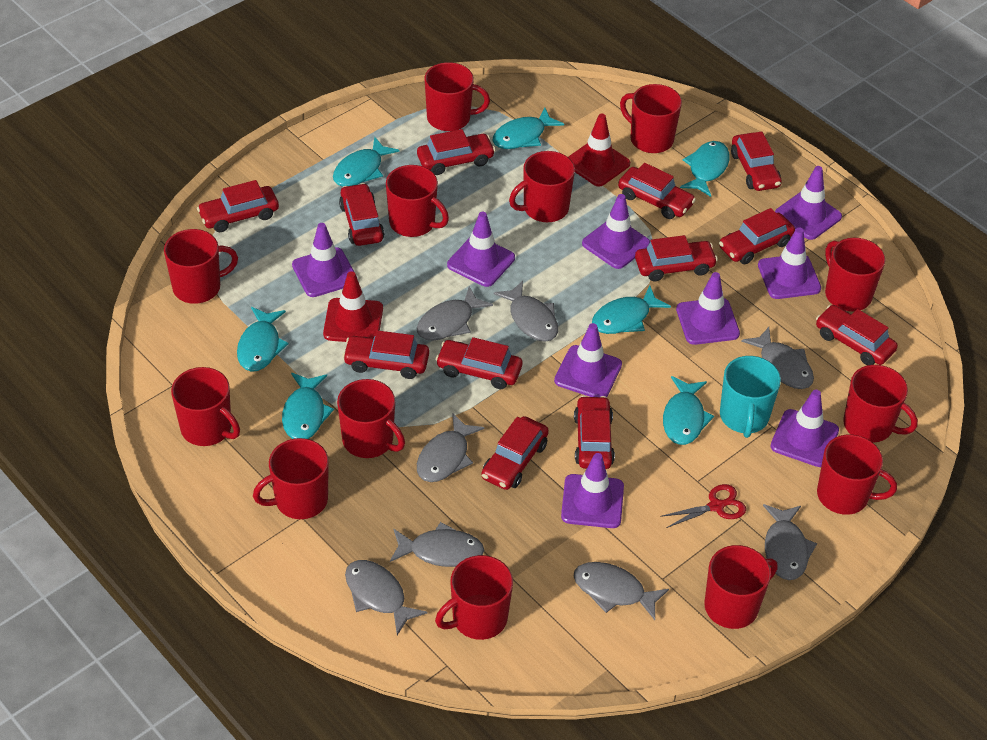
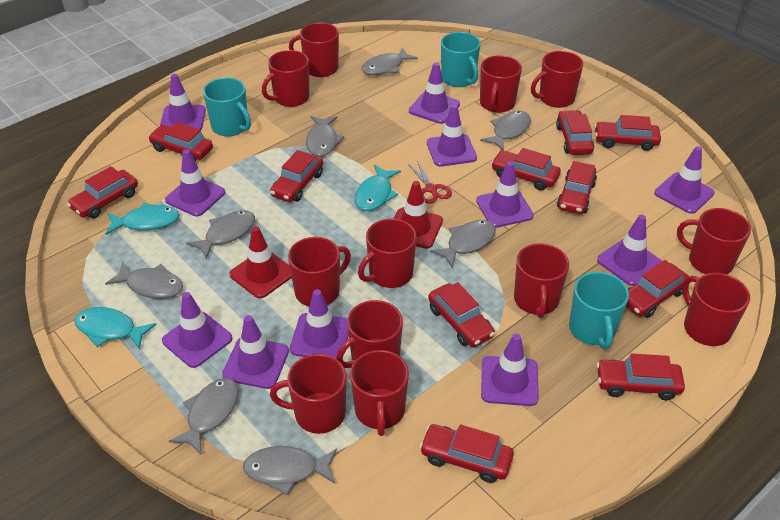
purple traffic cone: [292,223,357,297] [447,212,515,287] [554,323,622,397] [561,453,624,528] [582,194,650,269] [676,272,740,345] [758,227,821,299] [770,390,839,467] [775,166,842,240] = 9 -> [160,74,206,130] [162,292,233,368] [165,149,225,216] [222,315,289,389] [290,289,349,359] [409,62,460,124] [427,104,477,167] [476,161,534,228] [481,334,539,406] [597,215,662,286] [655,146,715,214] = 11
red car: [197,180,279,232] [339,183,384,246] [342,331,429,379] [417,129,495,175] [435,337,522,389] [481,416,549,490] [574,396,615,469] [618,163,696,219] [635,235,718,281] [719,208,795,264] [731,131,782,191] [816,305,898,365] = 12 -> [67,166,138,218] [148,122,213,161] [270,150,323,202] [420,424,514,483] [428,282,495,347] [491,148,561,191] [556,110,594,155] [557,161,597,214] [594,115,661,151] [596,353,685,400] [626,260,689,318] = 11
red mug: [164,229,238,304] [171,367,240,446] [253,438,329,519] [337,379,405,458] [386,165,449,237] [424,62,490,131] [435,555,513,640] [509,151,575,222] [620,84,682,153] [704,545,778,629] [817,434,897,515] [825,238,885,311] [843,365,918,443] = 13 -> [262,50,310,107] [270,354,346,434] [288,237,351,307] [289,23,339,77] [336,300,403,368] [350,350,409,436] [358,219,417,288] [480,55,522,113] [514,243,569,318] [531,51,583,108] [677,208,751,274] [682,273,750,346] = 12
turquoise fish: [237,307,289,372] [282,373,334,439] [333,137,400,186] [493,107,564,149] [592,286,671,334] [663,376,714,445] [680,141,730,197] = 7 -> [74,307,157,350] [105,203,180,235] [355,165,401,211] = 3
turquoise mug: [720,356,781,438] = 1 -> [203,78,251,136] [441,32,480,87] [569,272,629,349] = 3

